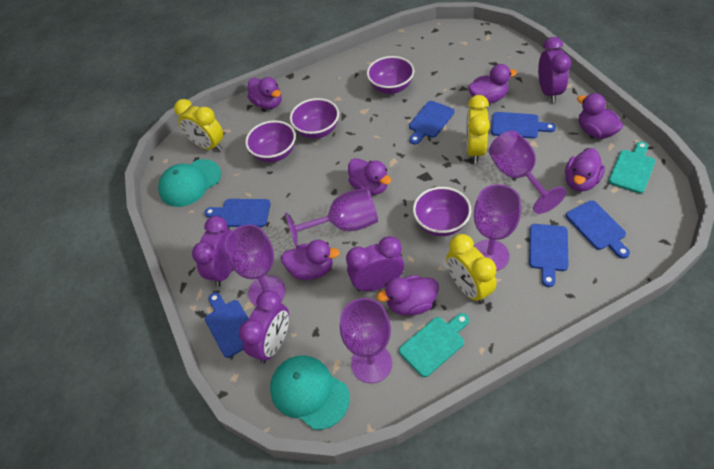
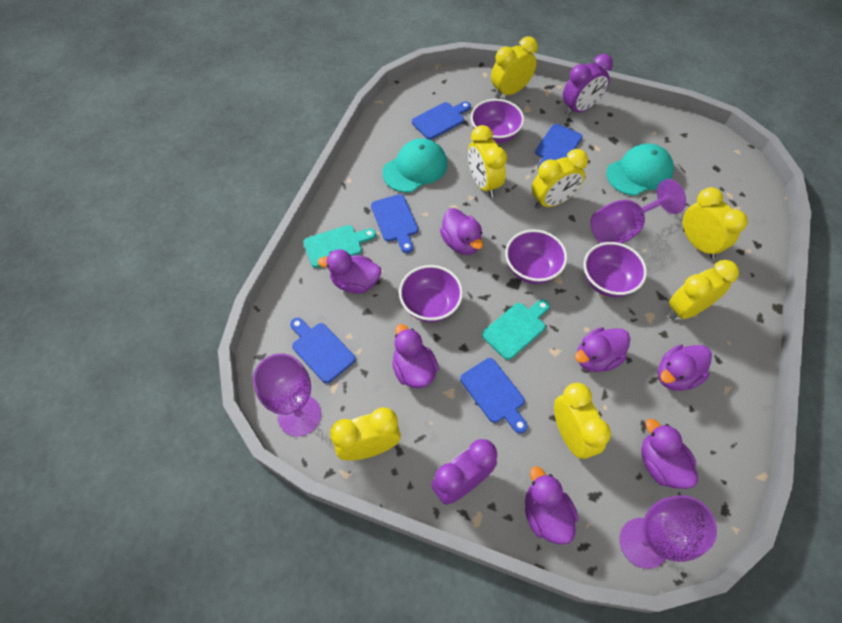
blue cutting board: [204,199,271,227] [205,292,249,358] [409,101,455,145] [491,112,556,139] [529,224,569,287] [566,200,630,259] = 6 -> [290,318,355,383] [371,194,418,253] [412,101,471,140] [460,358,528,433] [535,124,583,169] = 5
purple clock: [192,216,232,287] [239,290,289,364] [346,236,404,291] [538,37,571,103] = 4 -> [431,439,497,505] [563,54,613,116] = 2
purple goblet: [224,225,286,306] [285,188,378,247] [340,298,392,383] [474,184,521,271] [489,130,566,214] = 5 -> [253,353,321,437] [591,179,686,244] [620,495,717,569] = 3
yellow clock: [174,99,223,151] [446,234,496,304] [466,95,490,163] = 3 -> [330,407,401,460] [468,125,507,197] [491,36,538,98] [532,149,588,209] [554,383,611,459] [669,260,739,320] [683,187,748,259] = 7

